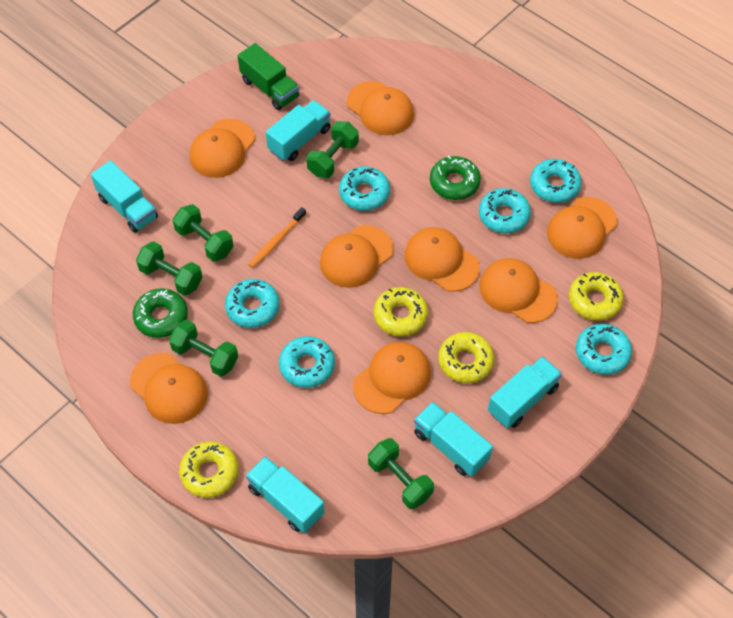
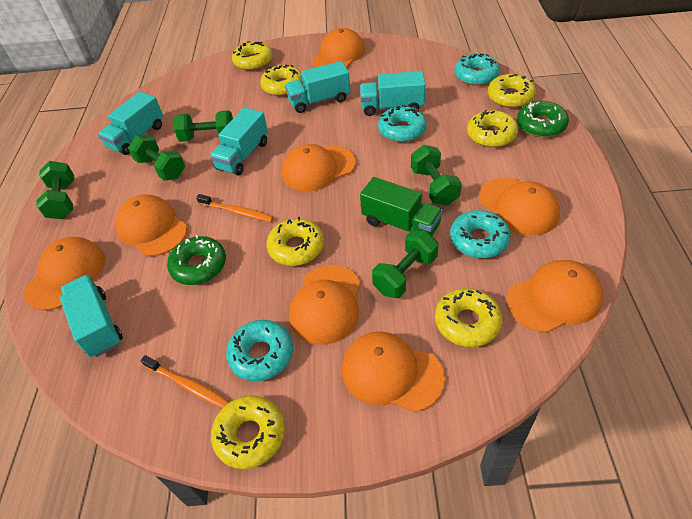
orange toothbrush: [248,207,306,268] = 1 -> [141,355,230,408] [196,194,274,222] = 2
turquoise donut: [225,279,280,328] [279,336,335,388] [339,166,390,211] [479,188,531,233] [530,159,582,203] [576,324,632,375] = 6 -> [226,320,293,381] [378,105,427,142] [450,210,511,258] [455,53,500,86] = 4
yellow donut: [179,441,239,498] [374,287,428,336] [438,332,494,383] [569,272,624,321] = 4 -> [211,395,285,469] [232,41,273,70] [260,65,303,96] [267,217,324,266] [435,288,502,347] [467,110,518,147] [488,74,536,108] = 7

